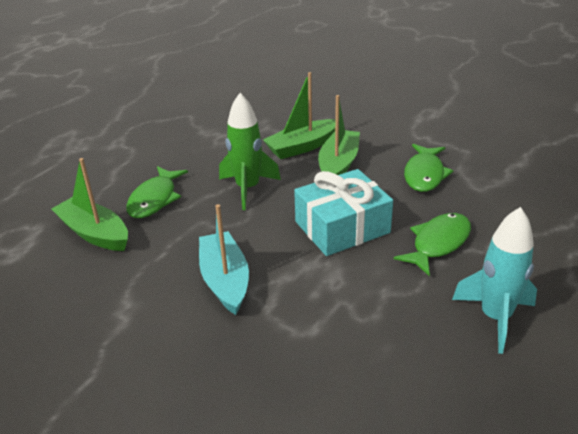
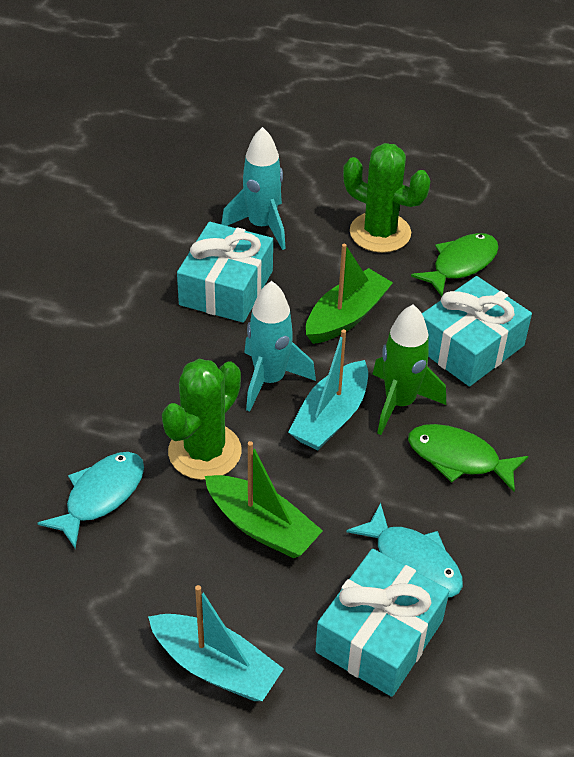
green boat: [52,158,128,251] [263,72,335,159] [318,95,360,175] = 3 -> [205,441,323,558] [306,244,393,344] = 2
green cactus: none = 0 -> [162,359,242,480] [343,143,430,253] = 2
green fish: [126,166,188,218] [394,213,471,276] [404,144,453,192] = 3 -> [408,424,528,492] [411,233,499,296] = 2
turquoise boat: [199,204,249,315] = 1 -> [148,585,284,701] [288,329,368,450] = 2
turquoise fish: none = 0 -> [38,452,144,549] [346,503,463,597] = 2
turquoise gift: [294,169,393,256] = 1 -> [177,222,273,323] [315,549,449,697] [422,276,532,386] = 3
turquoise rocket: [452,207,537,354] = 1 -> [221,127,286,250] [244,281,316,412] = 2

